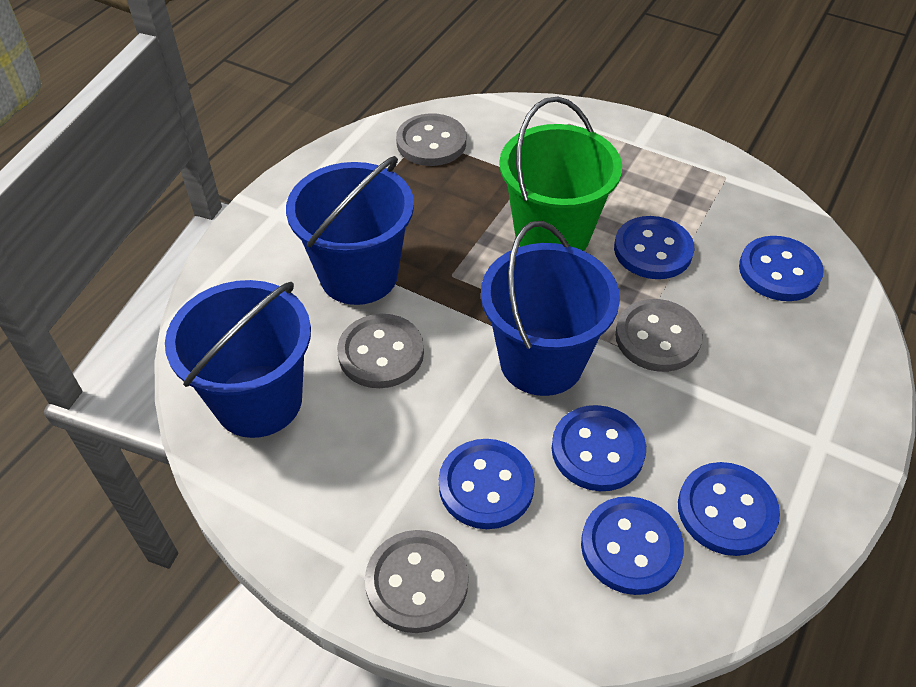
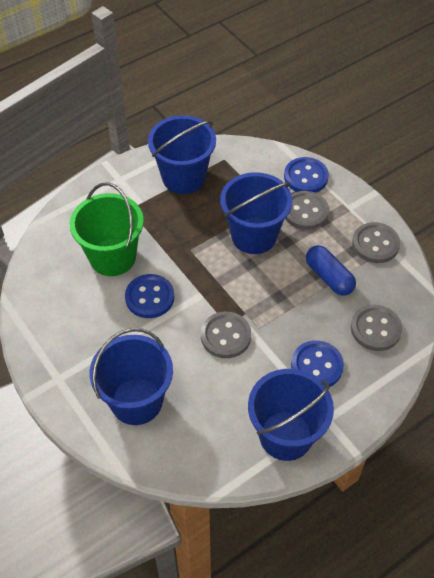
blue bucket: [165,280,311,438] [286,156,414,305] [481,221,620,396] = 3 -> [90,328,173,425] [148,115,216,194] [220,172,293,254] [248,369,334,461] = 4
blue button: [439,439,535,529] [551,405,646,491] [581,496,684,595] [614,216,694,279] [678,462,780,556] [739,236,824,301] = 6 -> [125,274,174,318] [284,157,329,193] [291,340,344,387] = 3
blue capsule: none = 0 -> [306,245,356,296] = 1

